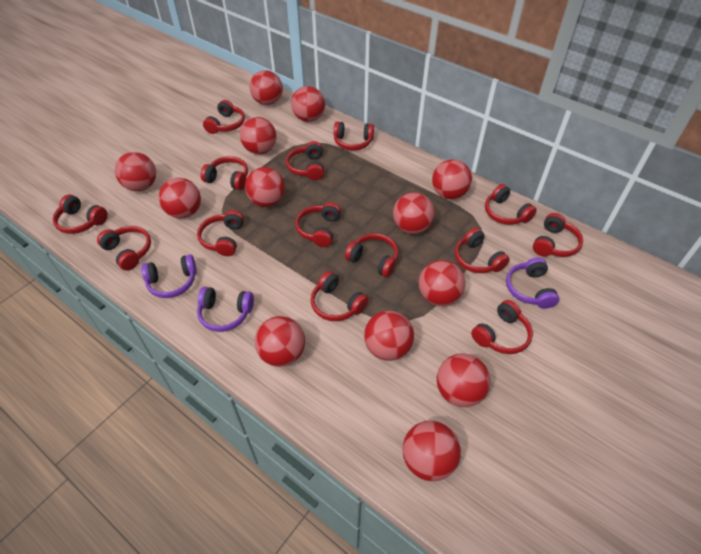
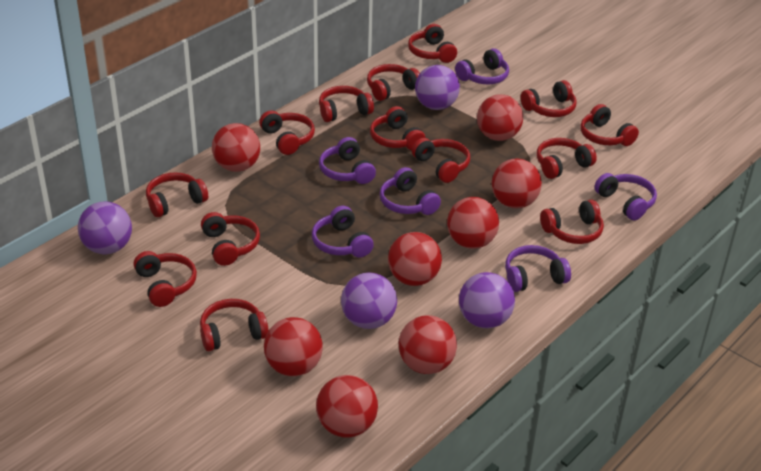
purple ball: none = 0 -> [78,201,132,254] [341,272,397,329] [415,65,460,110] [459,272,515,328] = 4
purple headphones: [141,254,197,298] [197,287,254,332] [506,257,559,309] = 3 -> [312,206,374,258] [319,137,376,184] [380,167,441,215] [455,48,509,84] [505,245,571,292] [594,173,657,220] = 6
red ball: [115,152,156,191] [158,178,201,219] [240,117,277,154] [245,167,285,207] [250,70,283,105] [255,316,305,367] [291,86,325,122] [364,311,414,361] [393,192,435,234] [402,421,461,481] [419,260,465,306] [432,160,472,199] [437,354,491,407] = 13 -> [212,123,260,172] [264,317,323,376] [316,375,378,438] [388,232,442,286] [398,315,457,374] [447,197,499,249] [477,94,523,141] [492,159,542,208] = 8

